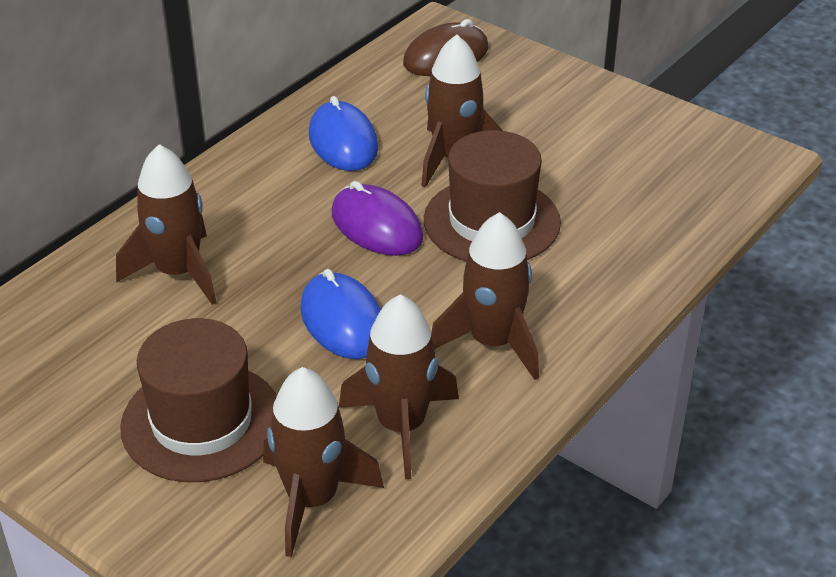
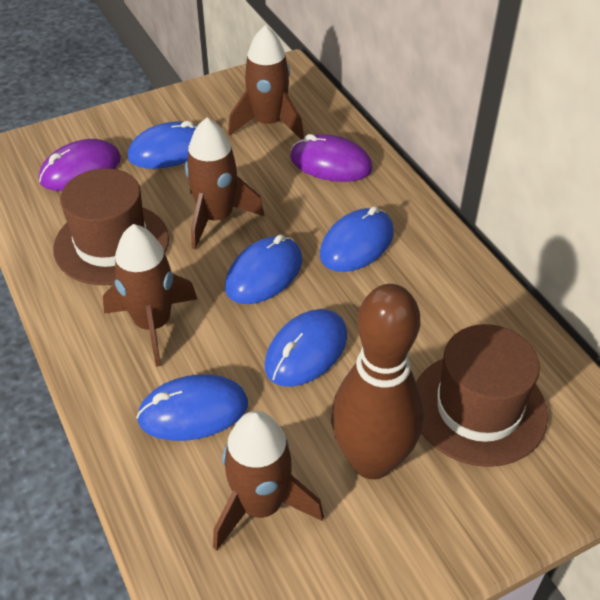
blue mouse: [301,269,381,359] [309,96,378,171] = 2 -> [128,121,197,169] [136,374,248,441] [225,234,302,304] [265,309,347,387] [320,206,394,272] = 5
brown bowling pin: none = 0 -> [331,284,424,479] = 1
brown mouse: [403,19,489,76] = 1 -> none = 0
brown rocket: [116,144,217,305] [263,367,384,557] [339,294,459,479] [421,34,503,187] [431,212,539,380] = 5 -> [103,224,197,367] [185,117,264,249] [213,411,324,551] [228,25,304,139] = 4
purple mouse: [332,181,423,256] = 1 -> [39,139,121,191] [290,134,373,182] = 2

